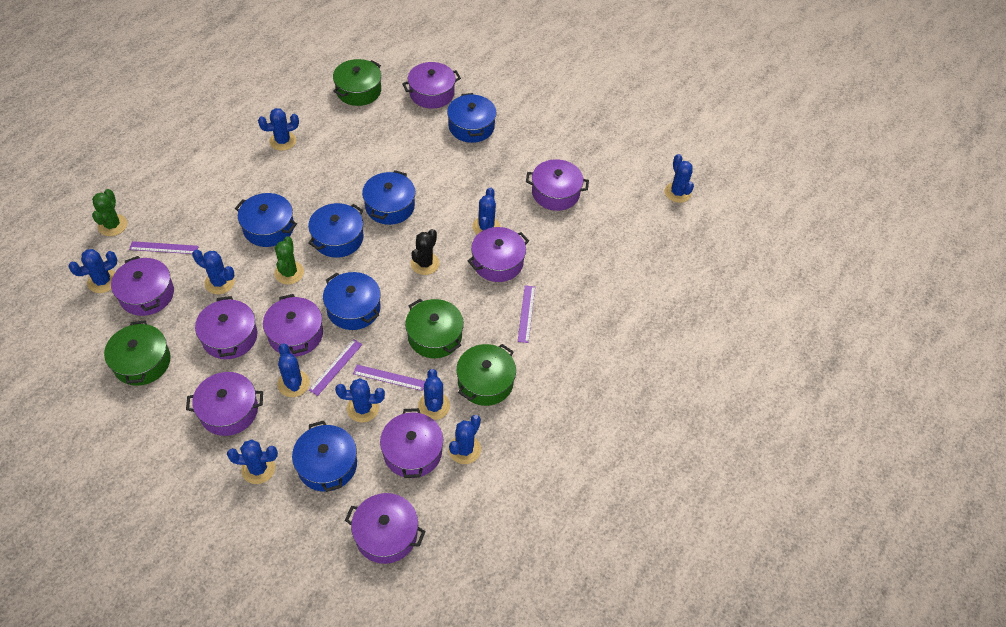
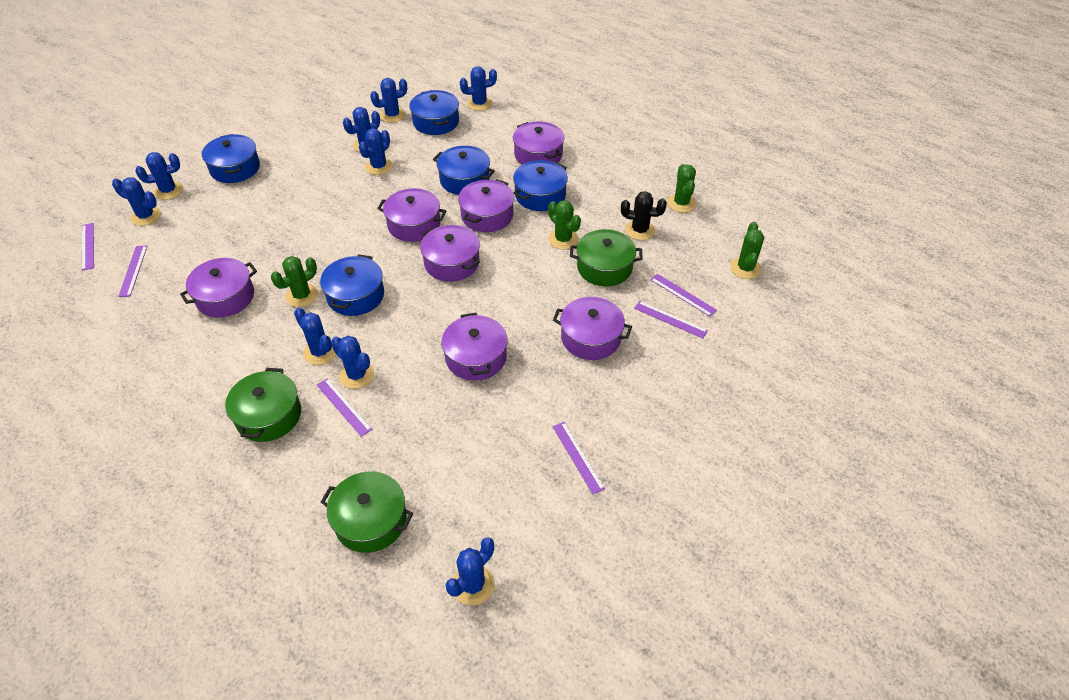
blue cactus: [68,249,117,293] [192,249,235,294] [227,439,278,484] [258,108,299,151] [277,343,310,397] [335,378,385,423] [418,369,450,420] [448,415,481,464] [472,187,500,235] [665,154,694,203] = 10 -> [112,177,161,226] [135,152,183,200] [294,308,336,365] [331,336,375,389] [343,107,380,152] [359,128,393,175] [370,78,407,123] [446,537,494,605] [460,66,497,111] = 9
blue pot: [235,193,297,247] [292,421,357,492] [308,203,364,258] [323,272,381,330] [362,170,416,225] [447,93,497,143] = 6 -> [202,134,260,183] [320,254,384,316] [409,90,459,135] [433,146,495,195] [513,160,568,211] = 5
green cactus: [92,189,127,236] [274,236,304,284] = 2 -> [271,256,318,307] [548,200,581,249] [667,164,696,213] [730,222,764,279] = 4
green pot: [104,320,171,386] [333,59,381,106] [405,299,464,358] [456,344,516,406] = 4 -> [225,368,301,442] [321,471,413,553] [570,229,643,286] = 3
purple pot: [111,256,174,316] [186,372,263,436] [195,296,257,359] [263,294,323,357] [345,493,426,564] [380,408,443,478] [402,62,461,109] [468,227,529,282] [526,159,589,211] = 9 -> [180,258,257,318] [377,188,447,242] [420,225,480,282] [441,313,508,381] [458,179,514,232] [513,121,564,165] [553,297,632,360] = 7
purple ruler: [129,241,199,254] [309,339,363,396] [353,365,425,391] [518,285,535,343] = 4 -> [82,223,94,271] [118,245,147,297] [317,378,372,437] [552,422,605,494] [634,301,708,338] [650,274,717,317] = 6

